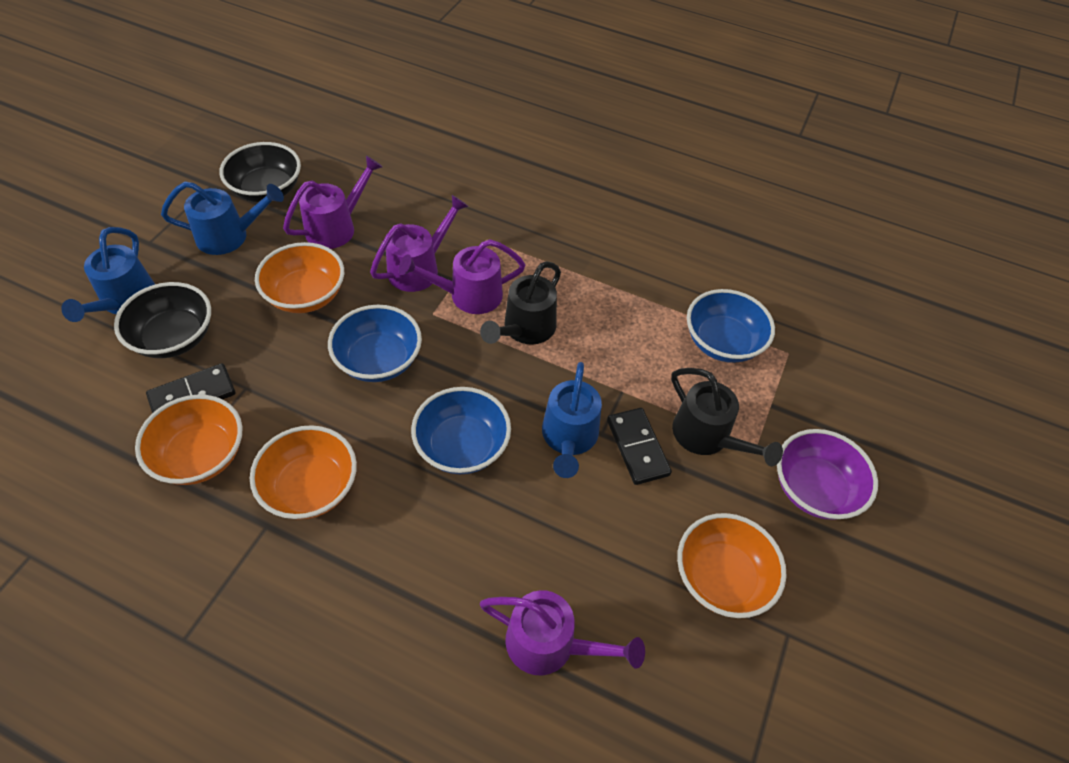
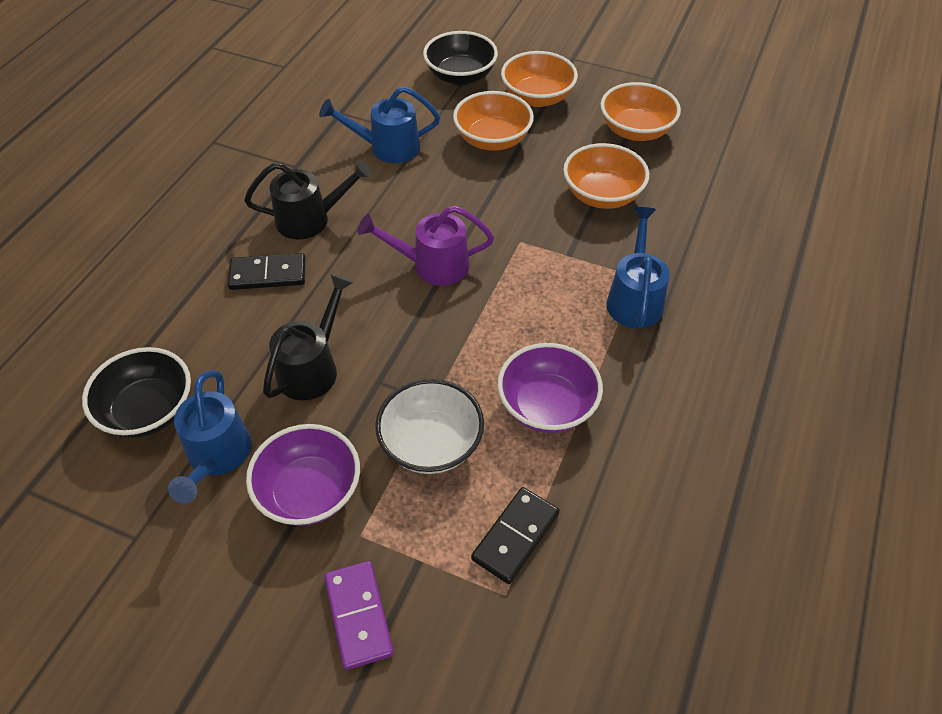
blue bowl: [328,305,422,382] [411,387,511,474] [687,289,775,363] = 3 -> none = 0
purple bowl: [777,429,878,520] = 1 -> [246,424,360,526] [498,343,603,433] = 2
purple domino: none = 0 -> [324,561,394,670] = 1
purple watering can: [283,155,383,249] [370,195,469,292] [399,239,525,314] [480,590,645,675] = 4 -> [358,206,494,286] = 1
white bowl: none = 0 -> [375,379,484,474] = 1

